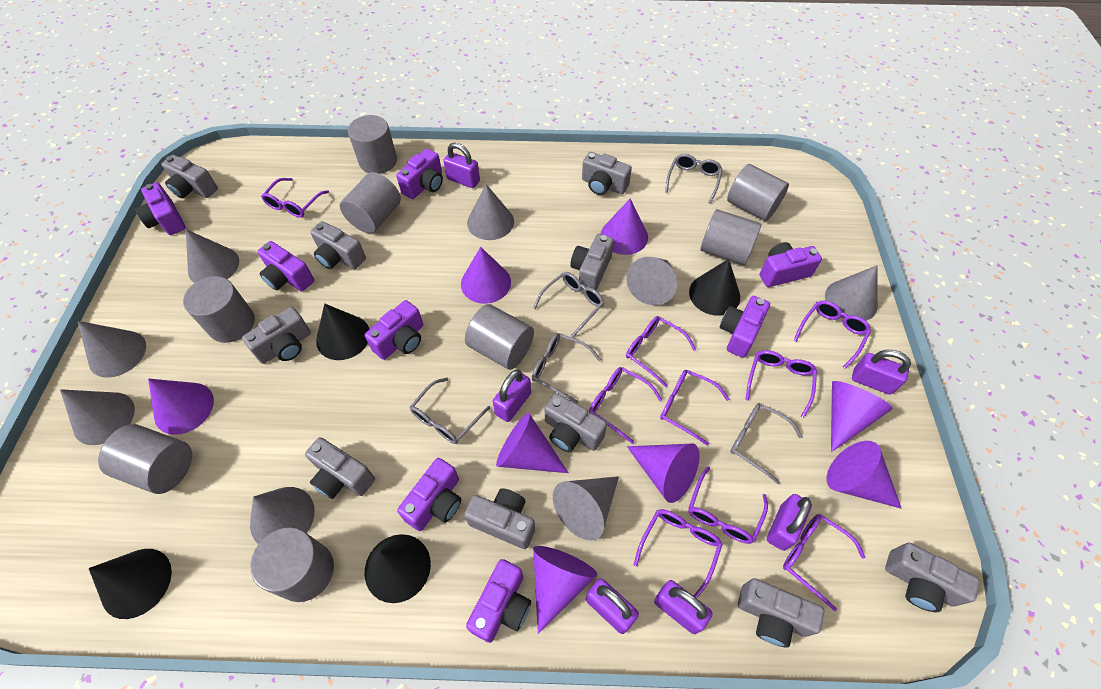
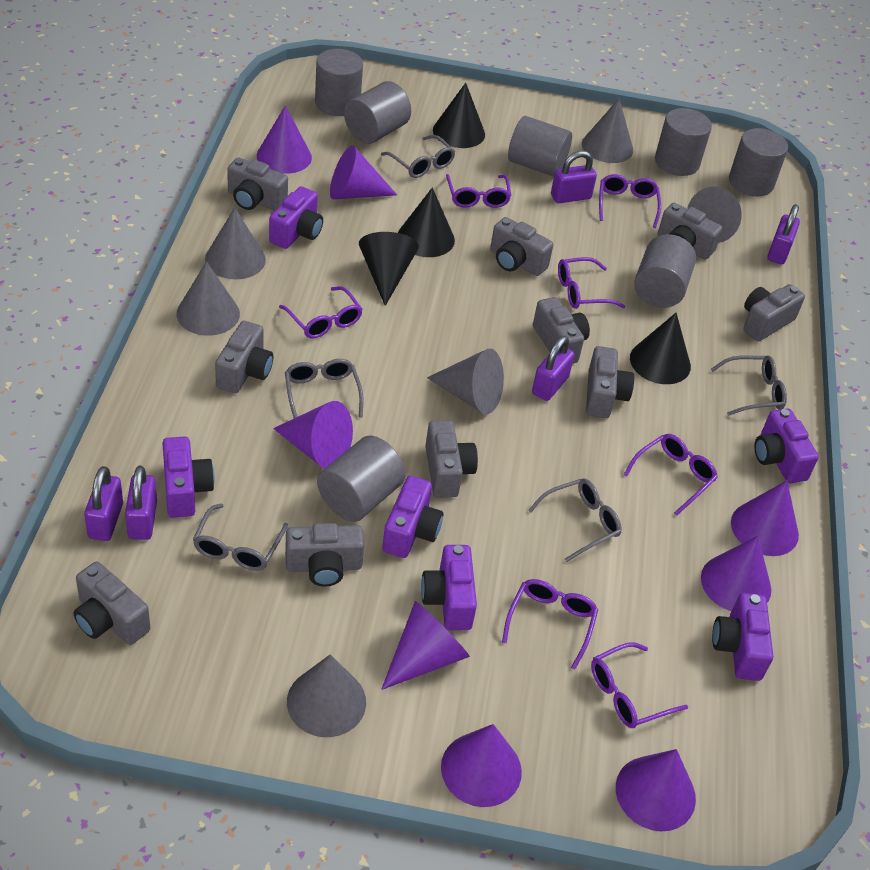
grey cone: [60,389,135,445] [78,321,146,378] [186,229,239,283] [250,487,315,544] [467,184,514,240] [553,476,619,541] [626,257,677,305] [825,265,878,321] = 8 -> [177,261,240,336] [205,207,266,279] [287,654,366,737] [427,349,504,414] [582,99,633,163] [687,186,742,243] = 6
grey cylinder: [98,424,192,494] [183,276,255,343] [250,527,334,602] [340,172,401,233] [348,115,397,174] [465,304,534,370] [700,209,761,265] [727,164,789,221] = 8 -> [315,49,363,116] [317,436,406,522] [344,81,411,144] [508,116,572,177] [634,234,696,308] [655,108,712,176] [729,128,788,196] = 7
purple camera: [135,182,186,235] [258,241,314,292] [365,300,423,360] [396,148,443,199] [397,458,461,531] [466,559,531,643] [720,296,770,358] [760,242,822,287] = 8 -> [162,436,215,518] [269,186,323,249] [382,476,443,558] [421,545,477,630] [712,593,773,681] [754,409,819,483] = 6
purple glasses: [261,178,329,218] [589,367,662,444] [626,316,696,387] [634,509,723,598] [660,369,729,446] [688,467,768,544] [745,350,817,418] [783,514,865,611] [794,301,871,369] = 9 -> [279,286,363,338] [446,174,511,208] [502,579,598,670] [558,257,626,309] [591,642,688,728] [599,174,661,228] [624,434,718,516] = 7
purple padlock: [443,143,480,188] [493,370,531,422] [586,578,639,634] [654,580,713,634] [767,494,812,551] [852,350,911,395] = 6 -> [84,466,123,541] [125,466,157,540] [532,336,574,401] [551,151,597,203] [767,204,800,264] = 5

